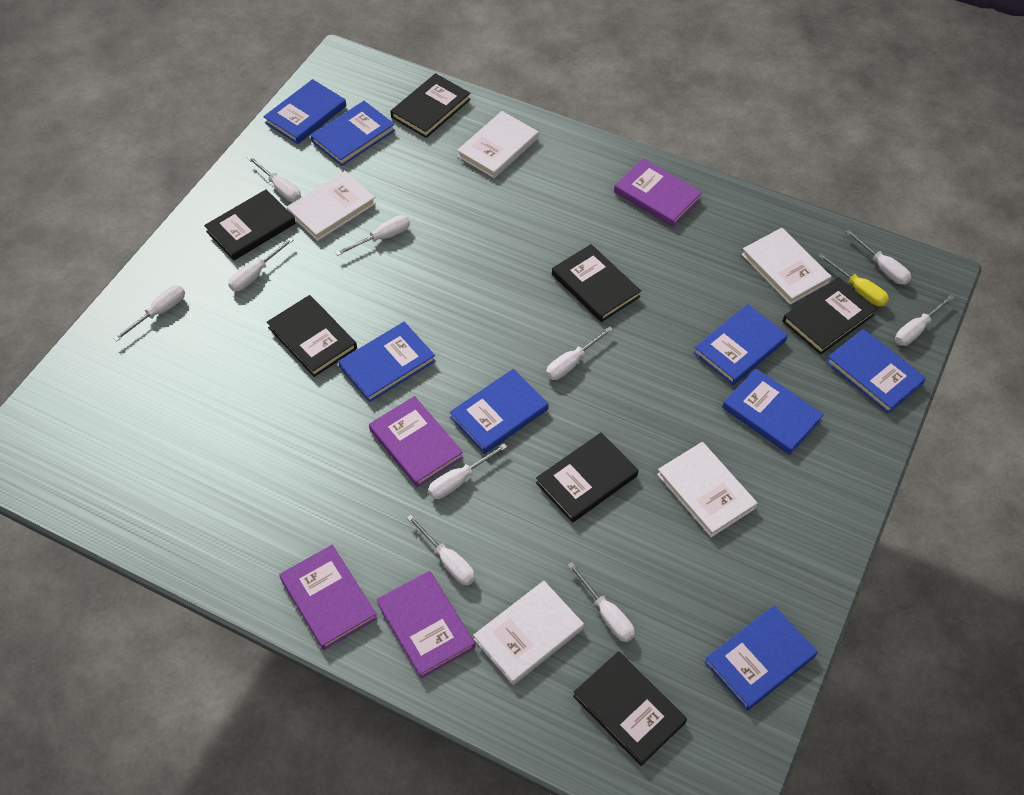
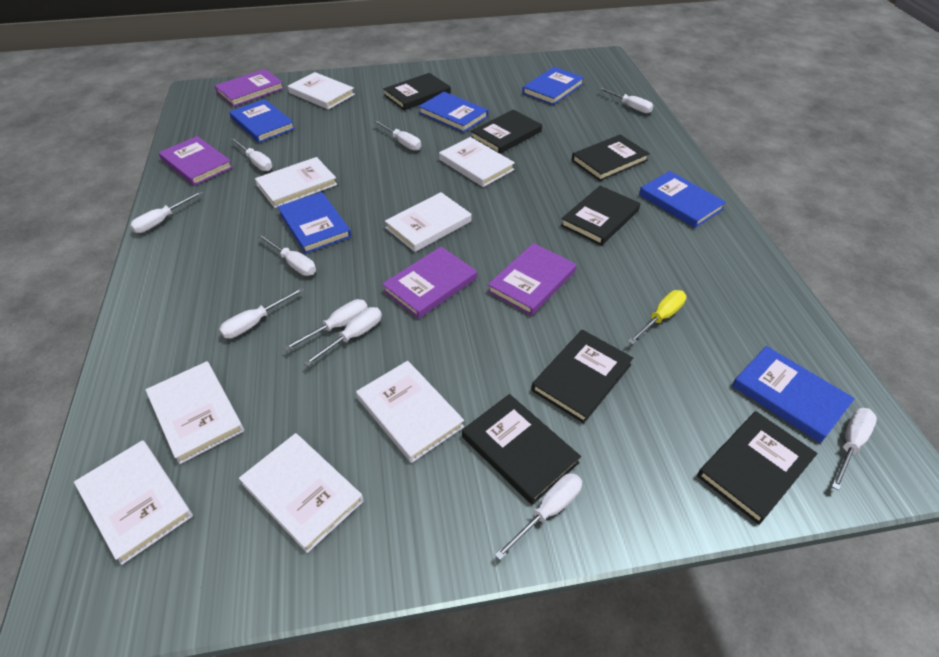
blue book: [263,79,346,144] [310,101,395,166] [338,322,436,402] [450,369,549,454] [694,304,788,385] [704,606,818,711] [722,368,824,455] [826,329,926,414] = 8 -> [229,99,295,143] [278,192,351,254] [419,92,488,133] [522,67,584,105] [639,171,726,228] [732,346,855,443] = 6
white book: [287,171,376,241] [457,111,539,178] [473,581,584,685] [657,442,758,537] [741,228,832,305] = 5 -> [74,440,193,565] [145,361,244,464] [239,433,364,553] [255,157,337,208] [288,72,355,109] [356,361,464,463] [385,192,471,252] [439,137,515,187] = 8

